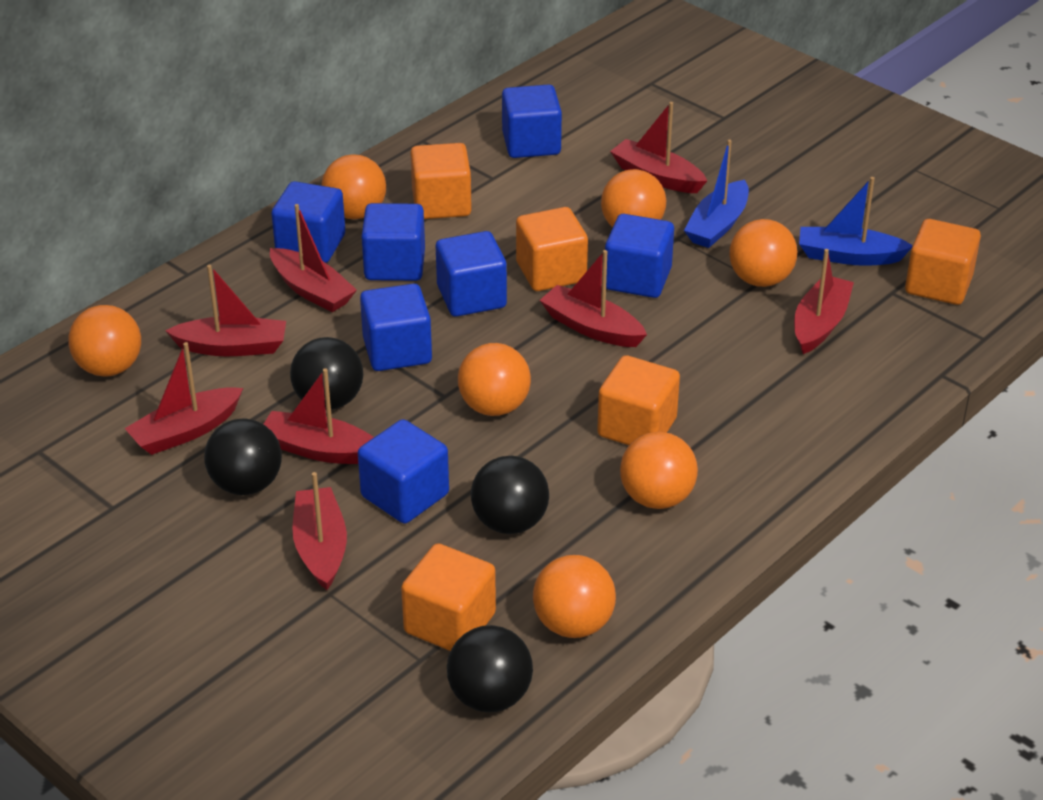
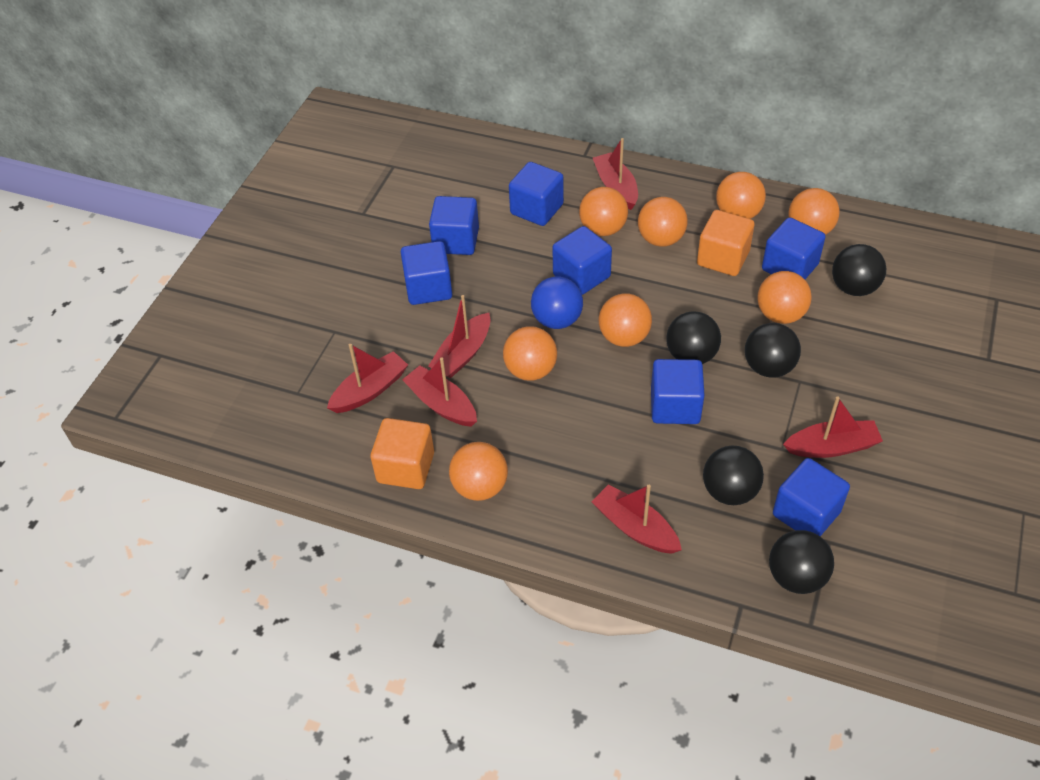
black ball: [204,418,282,495] [290,337,363,410] [447,625,533,712] [471,456,549,534] = 4 -> [666,311,721,364] [703,446,764,505] [745,323,801,378] [769,530,834,594] [832,244,886,296] = 5
blue ball: none = 0 -> [531,276,583,329] = 1
blue boat: [684,140,749,248] [799,177,913,266] = 2 -> none = 0
orange ball: [69,305,141,376] [322,154,386,219] [458,343,531,416] [533,555,616,638] [601,169,666,227] [620,432,698,509] [729,219,797,287] = 7 -> [449,442,508,501] [503,326,557,381] [579,187,628,236] [599,293,652,347] [638,197,688,247] [716,172,766,219] [757,271,812,324] [789,188,839,235] = 8
orange cube: [401,543,496,651] [410,143,472,219] [516,207,588,291] [597,355,680,445] [905,219,981,305] = 5 -> [370,418,434,489] [697,210,755,276] = 2
red boat: [124,342,243,455] [165,265,286,356] [264,368,374,464] [270,204,357,312] [292,472,347,590] [540,250,647,347] [610,102,707,193] [794,249,854,354] = 8 -> [327,344,408,413] [402,358,477,427] [428,295,491,379] [592,485,682,554] [593,138,638,210] [783,396,883,458] = 6

